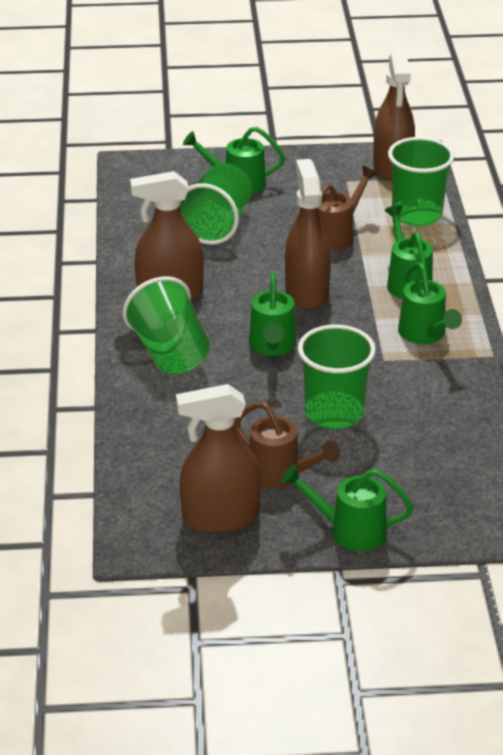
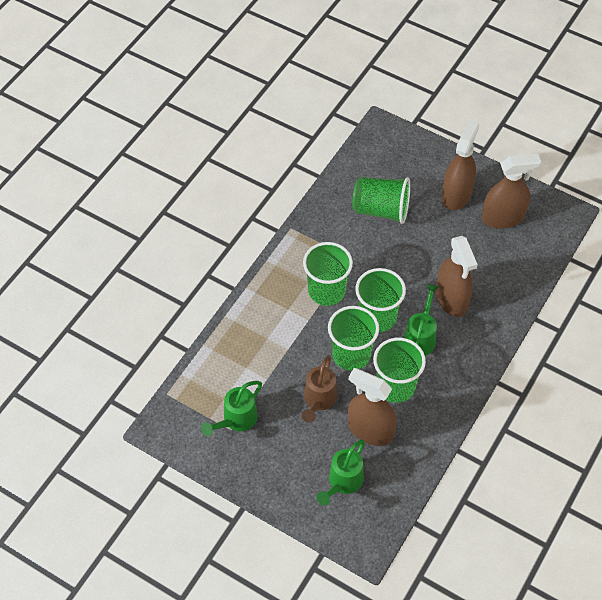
brown watering can: [234,402,340,489] [317,166,378,251] = 2 -> [302,355,337,423] = 1
green cup: [123,276,210,375] [179,163,252,245] [298,325,376,429] [388,137,454,226] = 4 -> [303,242,353,306] [328,306,379,371] [353,177,410,224] [355,268,406,332] [373,338,426,403] = 5
green watering can: [183,127,285,194] [249,273,296,356] [281,465,414,551] [385,205,433,299] [398,262,462,344] = 5 -> [201,381,262,436] [316,439,365,506] [404,284,439,356] = 3

